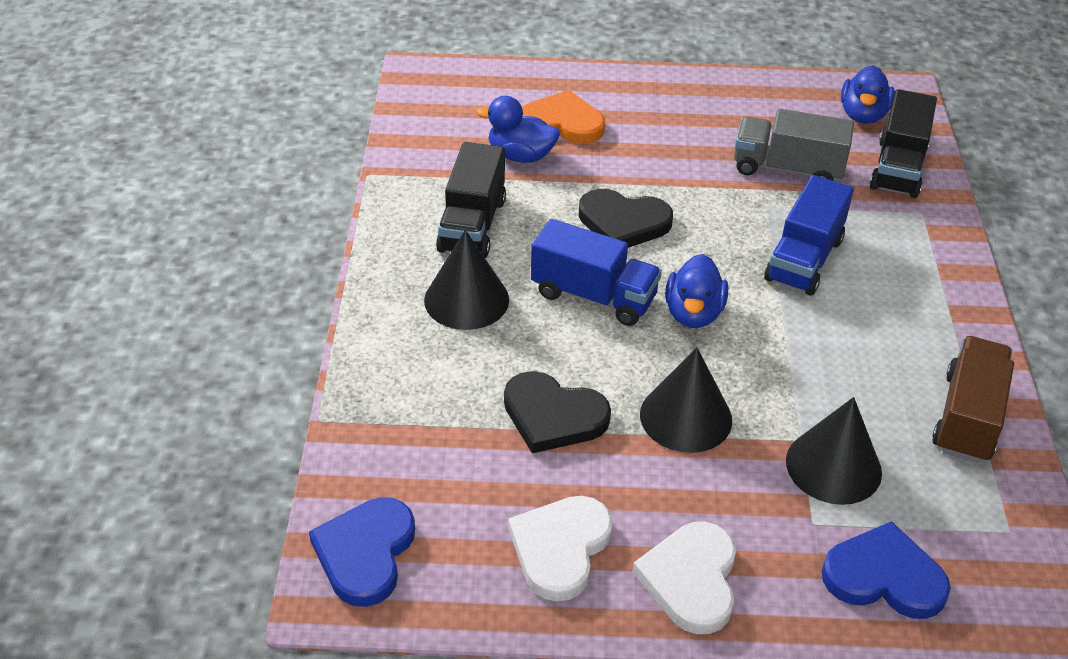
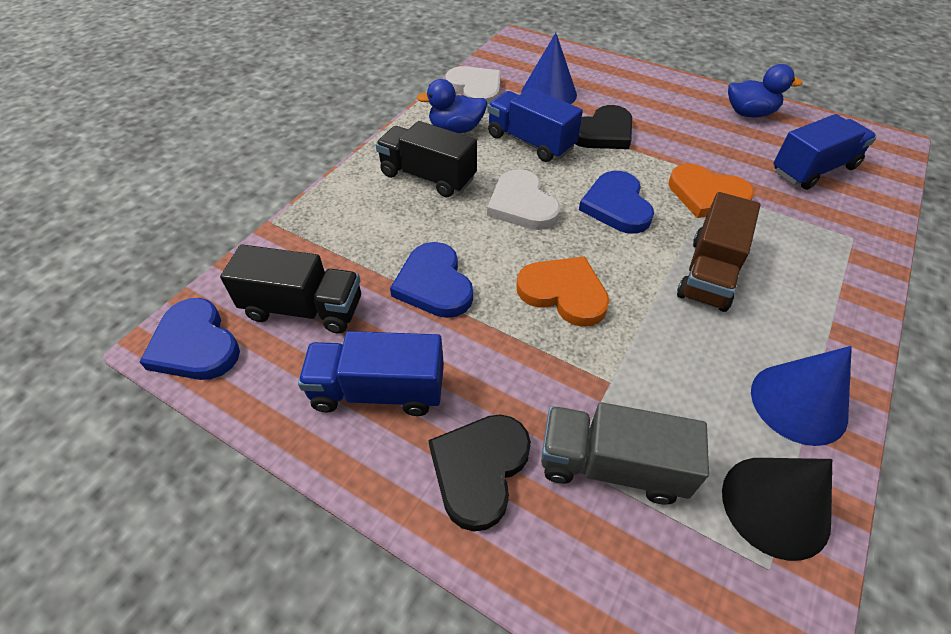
black cone: [424,230,509,330] [640,347,732,453] [786,397,882,505] = 3 -> [722,458,832,561] = 1
blue cone: none = 0 -> [521,33,577,104] [751,346,852,446] = 2
blue duck: [476,96,560,163] [665,254,728,328] [841,65,895,124] = 3 -> [417,79,487,133] [728,64,802,118] = 2
blue heart: [309,497,415,607] [822,521,951,619] = 2 -> [140,298,240,380] [390,242,473,318] [579,171,654,234] = 3
blue truck: [531,219,662,326] [764,175,854,295] = 2 -> [298,331,444,416] [487,88,583,162] [773,114,877,190] = 3
orange heart: [522,90,605,144] = 1 -> [516,256,610,327] [668,164,754,218] = 2

